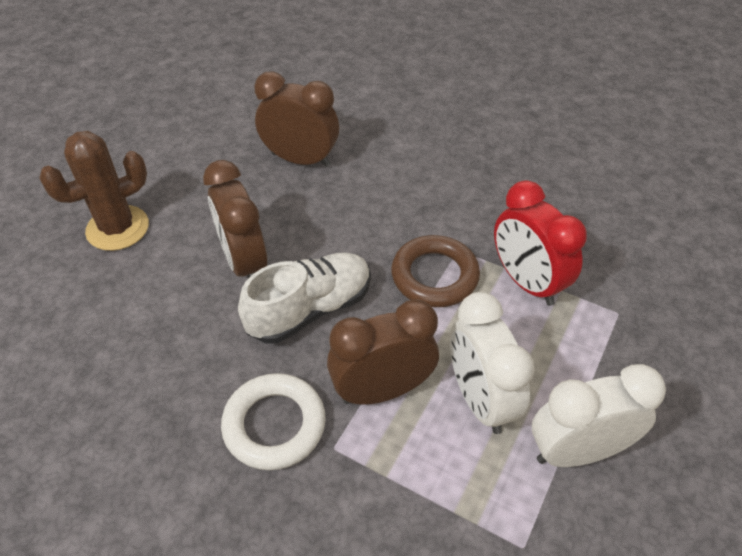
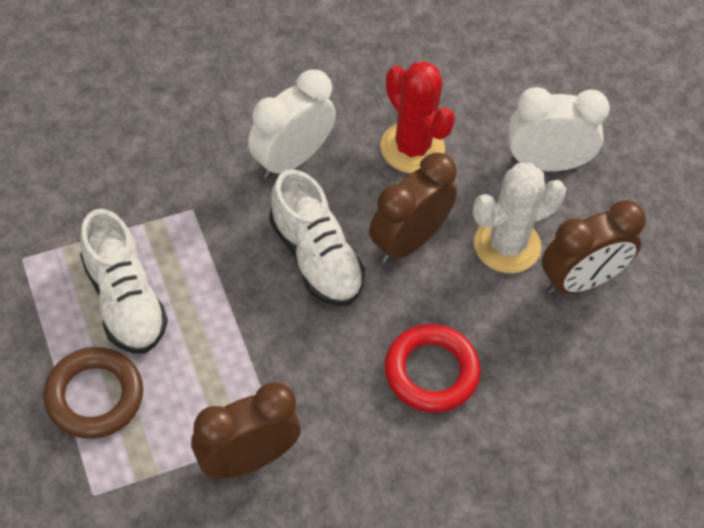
brown cactus: [39,131,149,251] = 1 -> none = 0
red cactus: none = 0 -> [380,61,455,173] = 1
red clock: [494,180,587,306] = 1 -> none = 0
red ring: none = 0 -> [385,324,481,413] = 1
white cactus: none = 0 -> [473,163,566,273] = 1
white ring: [221,373,326,470] = 1 -> none = 0
white shoe: [238,252,371,344] = 1 -> [80,209,168,354] [269,169,365,306] = 2

